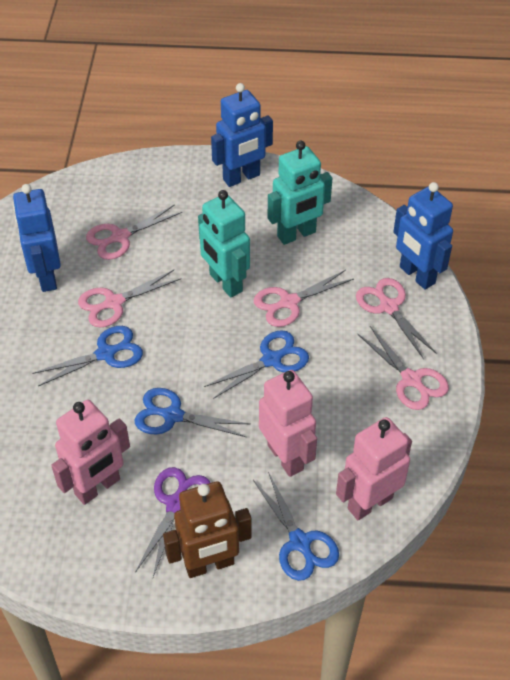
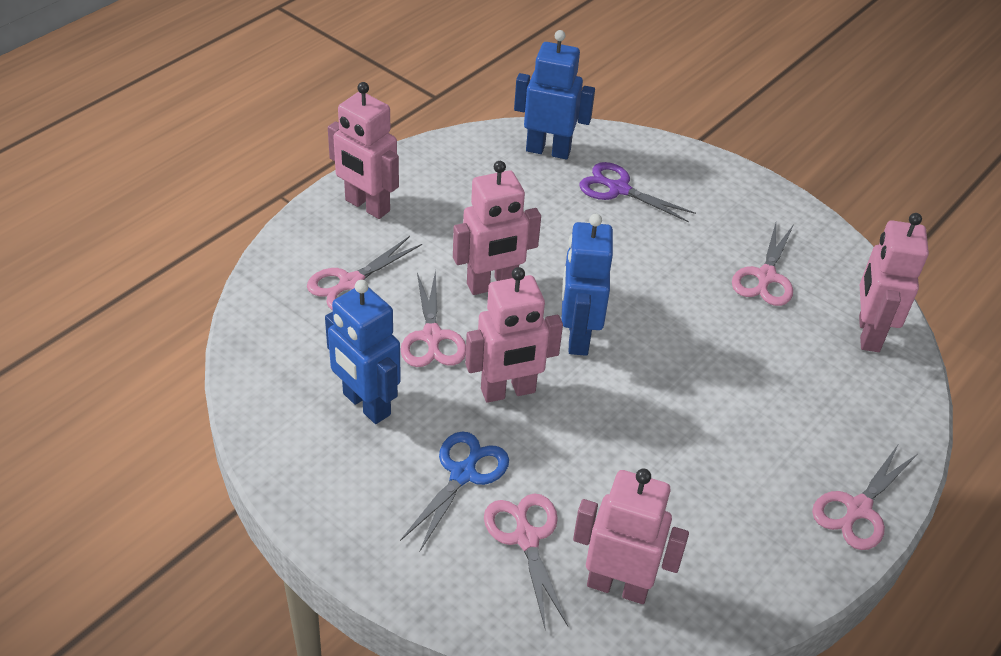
blue scissors: [32,326,143,386] [135,388,250,437] [204,330,309,399] [253,472,339,581] = 4 -> [400,432,509,552] = 1
brown robot: [163,481,252,578] = 1 -> none = 0
pink robot: [51,400,130,505] [259,370,317,477] [336,417,412,520] = 3 -> [328,82,399,219] [453,161,541,295] [465,267,563,403] [573,468,689,604] [859,213,929,352] = 5
turquoise robot: [198,190,250,298] [268,141,332,245] = 2 -> none = 0

